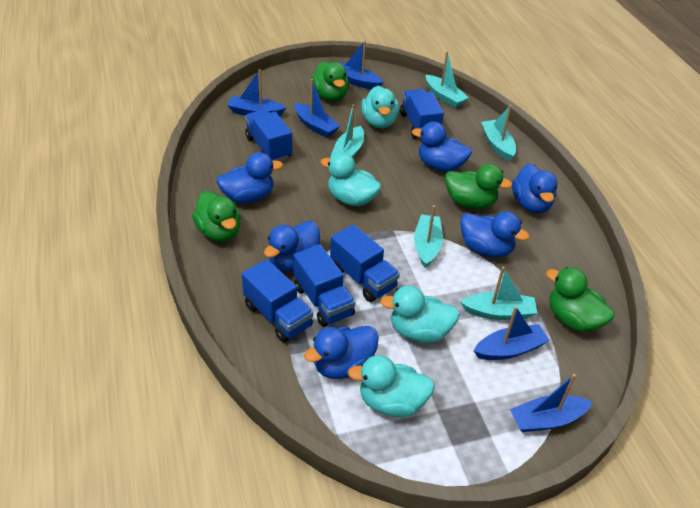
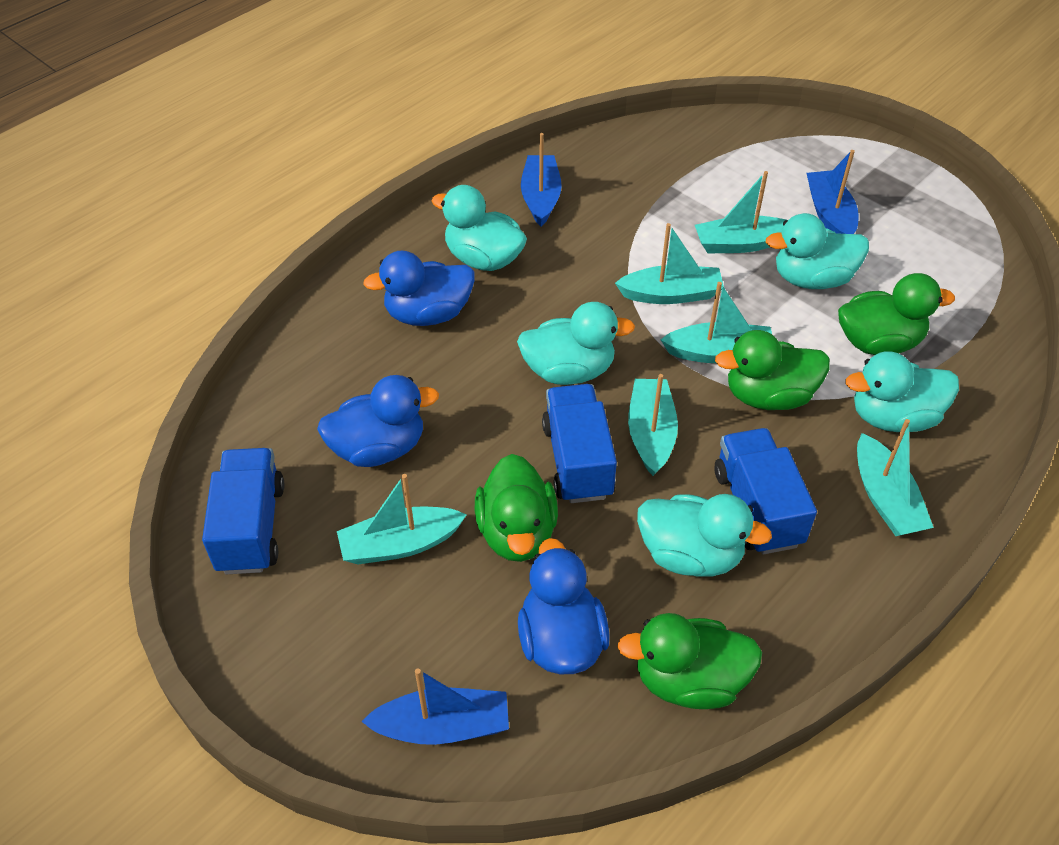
blue boat: [227,69,286,116] [294,79,340,138] [340,41,383,89] [474,306,550,360] [510,374,592,432] = 5 -> [361,668,509,745] [521,133,562,227] [807,150,858,234] = 3
blue duck: [216,152,283,203] [264,221,320,271] [304,326,379,379] [412,122,472,171] [460,211,529,258] [512,164,558,213] = 6 -> [317,375,439,467] [363,251,474,326] [518,538,610,674] = 3
blue truck: [242,259,313,342] [245,109,292,161] [293,244,356,327] [330,224,400,302] [400,89,444,139] = 5 -> [202,448,284,574] [542,384,617,503] [715,428,817,555] = 3
turquoise boat: [330,104,364,158] [414,205,443,268] [426,51,469,108] [460,267,537,320] [481,105,516,161] = 5 -> [337,474,467,564] [615,223,724,304] [628,374,678,476] [660,282,772,363] [695,171,786,253] [857,419,934,536] = 6
turquoise duck: [321,152,381,206] [348,355,435,417] [361,86,399,128] [380,286,460,343] = 4 -> [432,185,527,271] [517,302,635,385] [637,494,772,577] [766,213,869,289] [845,352,959,432] = 5

